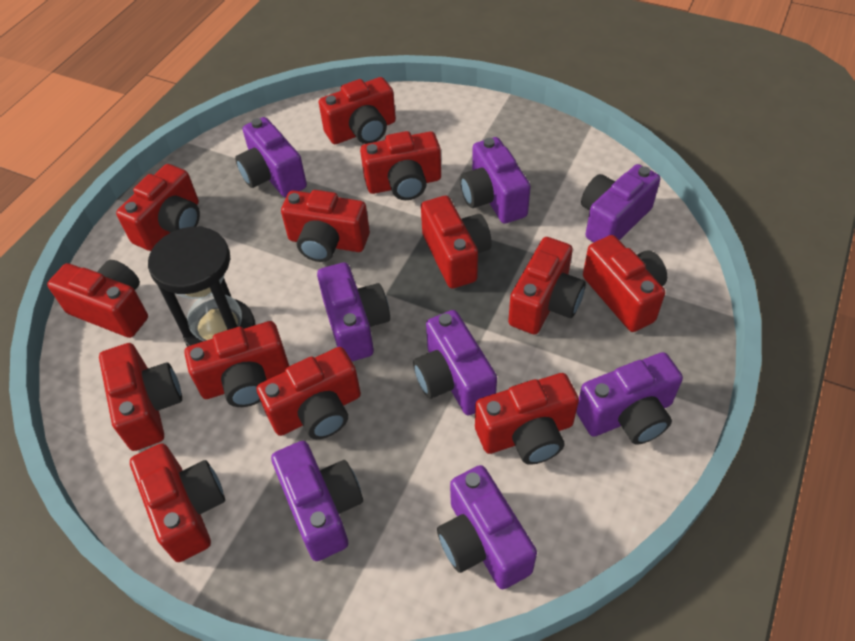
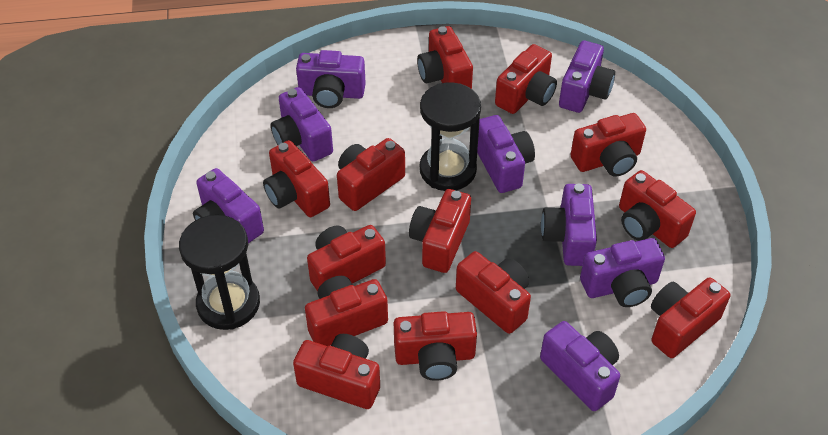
black hourglass: [148,226,256,347] = 1 -> [179,215,260,330] [420,82,481,191] = 2

